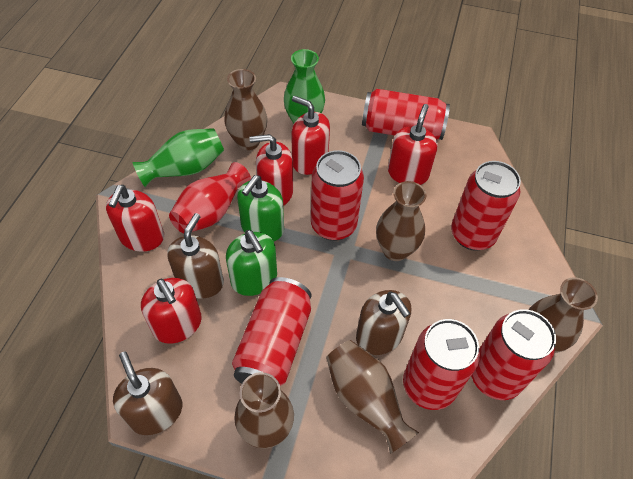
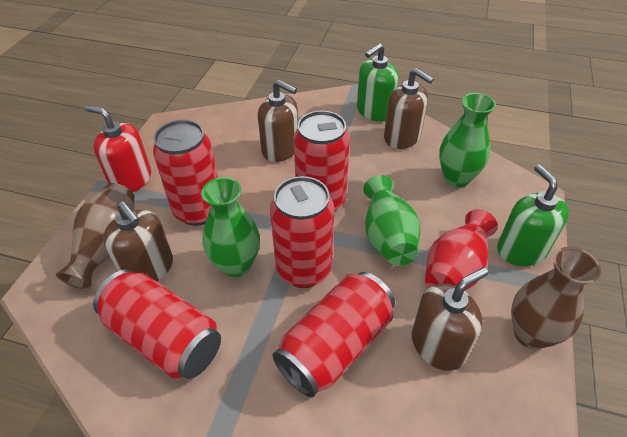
brown soap dispenser: [113,351,182,435] [167,213,224,298] [356,290,411,355] = 3 -> [103,201,173,281] [258,80,298,162] [384,68,434,149] [412,267,488,371] = 4
brown vase: [224,69,267,150] [234,372,294,448] [326,340,419,454] [376,181,426,261] [529,277,598,353] = 5 -> [56,183,135,290] [511,247,601,350] = 2
green vase: [132,128,224,187] [284,49,325,124] = 2 -> [202,177,260,277] [363,175,420,266] [439,93,496,187] = 3
red can: [232,277,312,386] [311,150,364,241] [362,89,450,140] [403,319,480,410] [451,161,521,251] [471,309,556,400] = 6 -> [93,269,221,379] [153,120,218,226] [270,176,334,288] [272,272,395,398] [294,111,350,212] = 5
red soap dispenser: [106,185,164,252] [141,278,202,344] [249,134,293,206] [291,96,330,175] [388,104,438,185] = 5 -> [85,105,151,192] = 1

